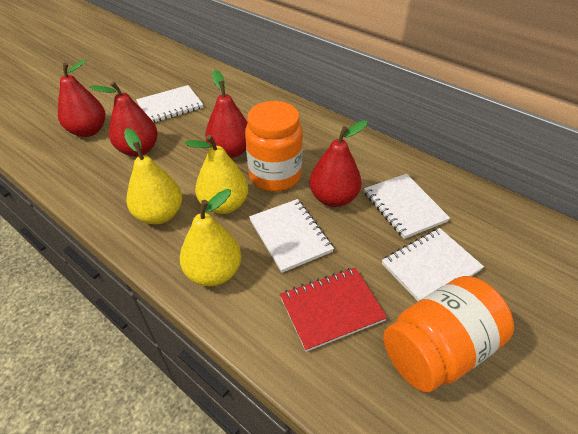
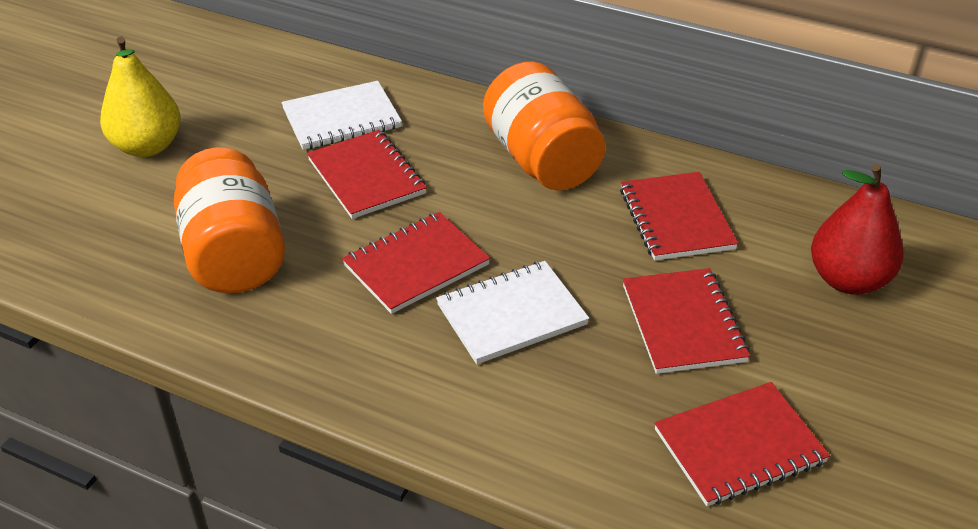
red notebook: [280,267,387,352] = 1 -> [307,130,427,219] [342,212,490,314] [620,172,738,261] [623,268,750,374] [654,382,830,506] = 5
red pear: [58,59,105,137] [90,81,158,157] [205,70,248,158] [309,120,368,207] = 4 -> [811,164,904,295] = 1
white notebook: [136,85,203,123] [249,199,334,273] [364,174,450,239] [382,228,484,301] = 4 -> [281,81,402,150] [436,261,589,364] = 2
yellow pear: [124,128,182,225] [180,189,241,286] [185,135,249,214] = 3 -> [100,37,181,157] = 1

